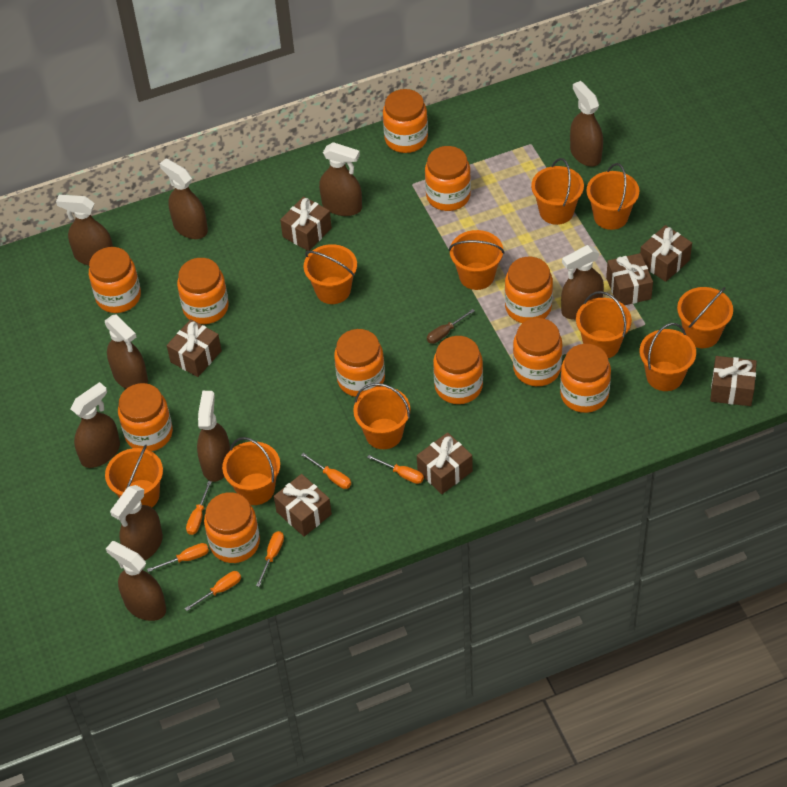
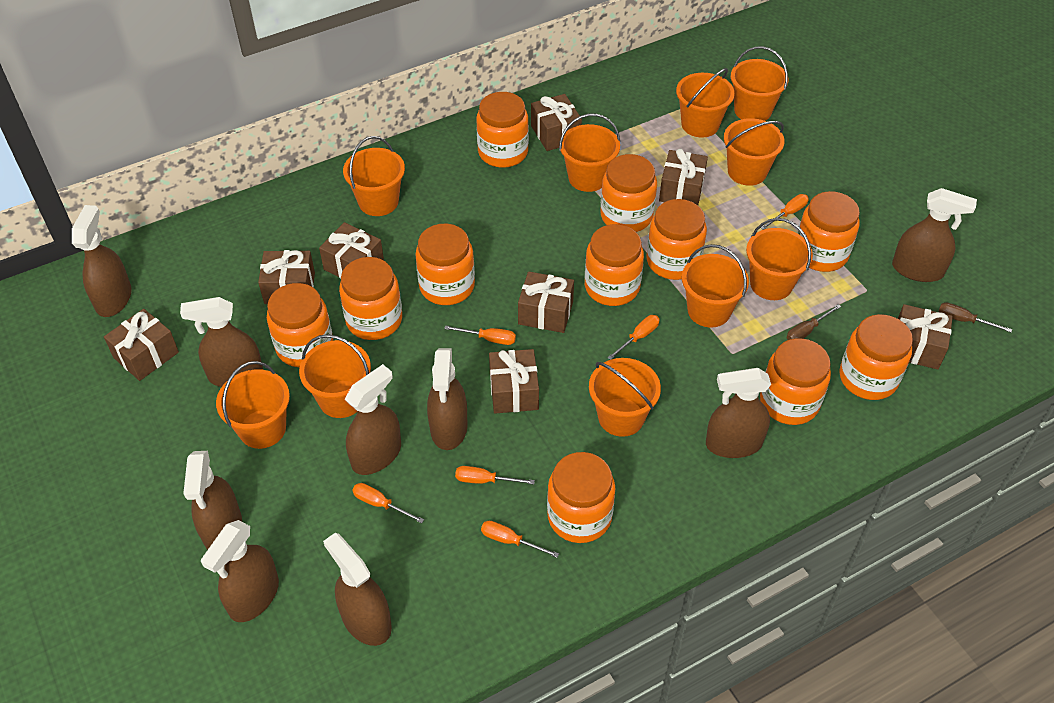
brown gift: [167,319,222,377] [274,474,332,537] [280,196,332,251] [417,432,473,494] [606,253,653,305] [640,225,692,282] [710,356,757,406] = 7 -> [104,309,179,381] [258,250,315,304] [319,222,384,279] [489,349,539,414] [518,271,574,333] [531,94,582,151] [659,149,708,205] [898,304,953,370] = 8
brown screwdriver: [427,309,474,344] = 1 -> [787,304,841,340] [939,302,1012,332] = 2
brown spray bottle: [56,195,113,265] [71,382,120,468] [105,314,148,389] [106,541,166,621] [110,485,163,560] [159,158,208,239] [197,391,230,482] [319,142,362,216] [561,245,604,320] [570,81,603,166] = 10 -> [72,205,132,317] [180,297,263,387] [183,451,242,550] [201,520,279,622] [323,533,392,646] [345,364,401,475] [427,348,468,450] [706,368,771,458] [892,188,977,282] = 9

